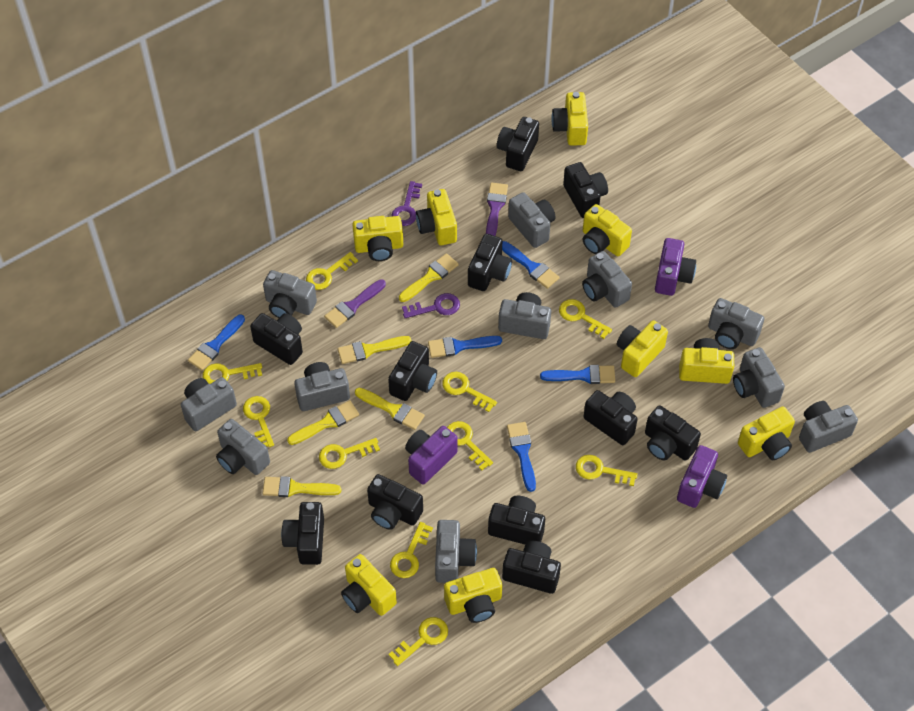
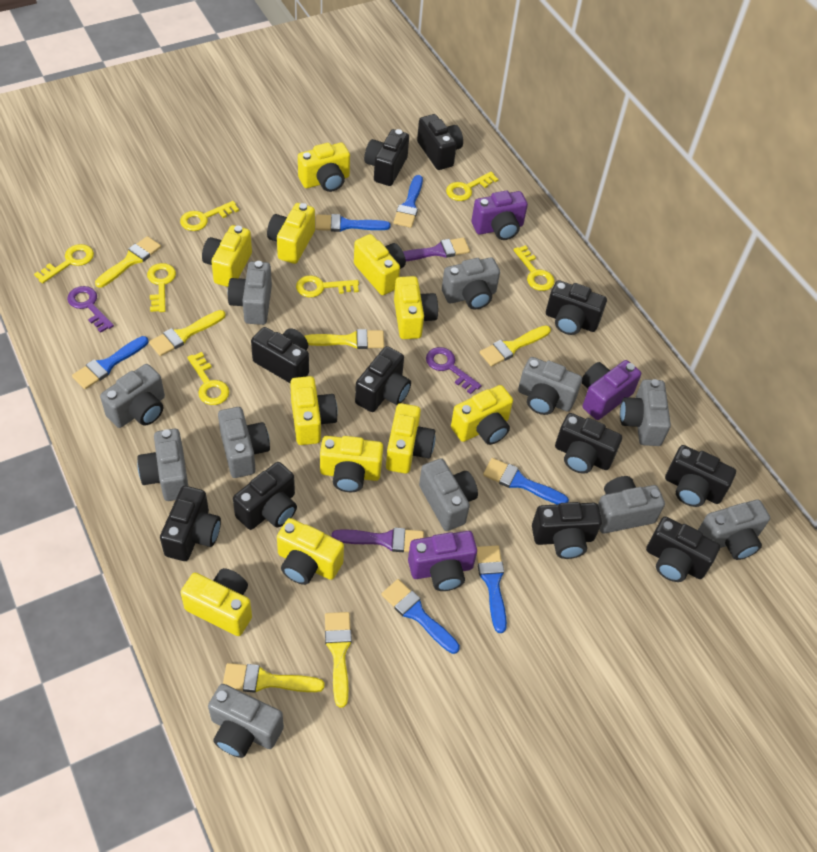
blue brush: [188,315,245,370] [428,336,502,358] [502,241,559,289] [507,422,536,492] [540,365,615,384] = 5 -> [72,336,148,389] [315,214,390,232] [381,579,460,654] [393,175,423,228] [477,545,507,633] [483,458,569,504] = 6
yellow brush: [262,476,341,497] [287,400,359,445] [338,336,411,364] [355,388,425,430] [399,253,459,302] = 5 -> [95,236,161,288] [149,310,225,356] [223,663,325,693] [304,329,384,349] [325,612,352,708] [480,325,551,366] = 6
yellow camera: [341,554,397,616] [352,216,403,261] [416,189,457,245] [444,568,502,623] [551,92,588,146] [583,204,632,256] [617,320,668,377] [679,338,734,384] [738,406,795,461] = 9 -> [180,568,252,636] [202,225,252,287] [267,203,315,264] [277,518,344,585] [290,376,338,445] [298,143,350,192] [320,436,383,492] [354,234,406,295] [386,403,435,474] [394,276,438,339] [451,385,513,445] = 11
yellow key: [203,363,262,384] [243,396,274,447] [306,252,358,290] [319,438,380,469] [389,617,448,666] [390,522,433,578] [442,372,497,412] [447,421,493,470] [559,299,612,339] [576,455,638,486] = 10 -> [34,244,94,284] [147,263,176,312] [180,201,239,231] [187,352,230,405] [296,275,359,298] [446,172,499,201] [513,245,555,291] = 7

